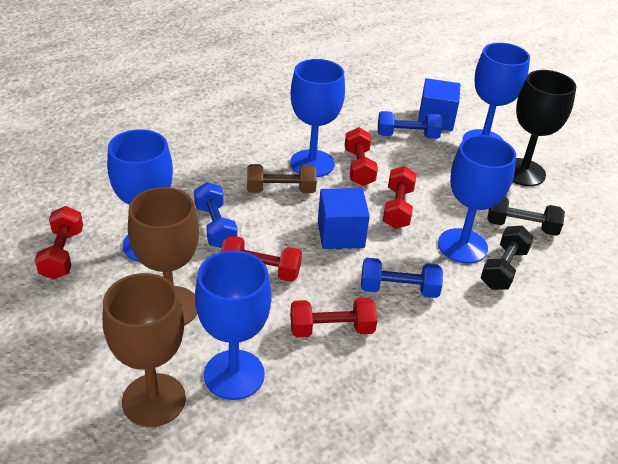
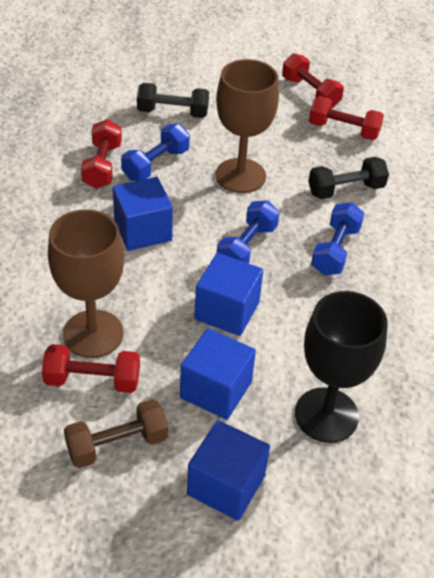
blue cube: [318,188,370,249] [418,78,461,131] = 2 -> [113,177,173,251] [180,328,256,420] [187,420,270,521] [195,253,263,336] = 4
blue goblet: [107,129,173,262] [195,250,272,400] [290,59,345,177] [438,135,516,264] [463,43,530,140] = 5 -> none = 0
red dumbbell: [35,206,83,280] [221,236,302,282] [290,298,377,337] [345,127,378,186] [383,166,417,229] = 5 -> [42,344,140,393] [81,119,122,189] [282,53,344,109] [309,96,384,140] = 4

